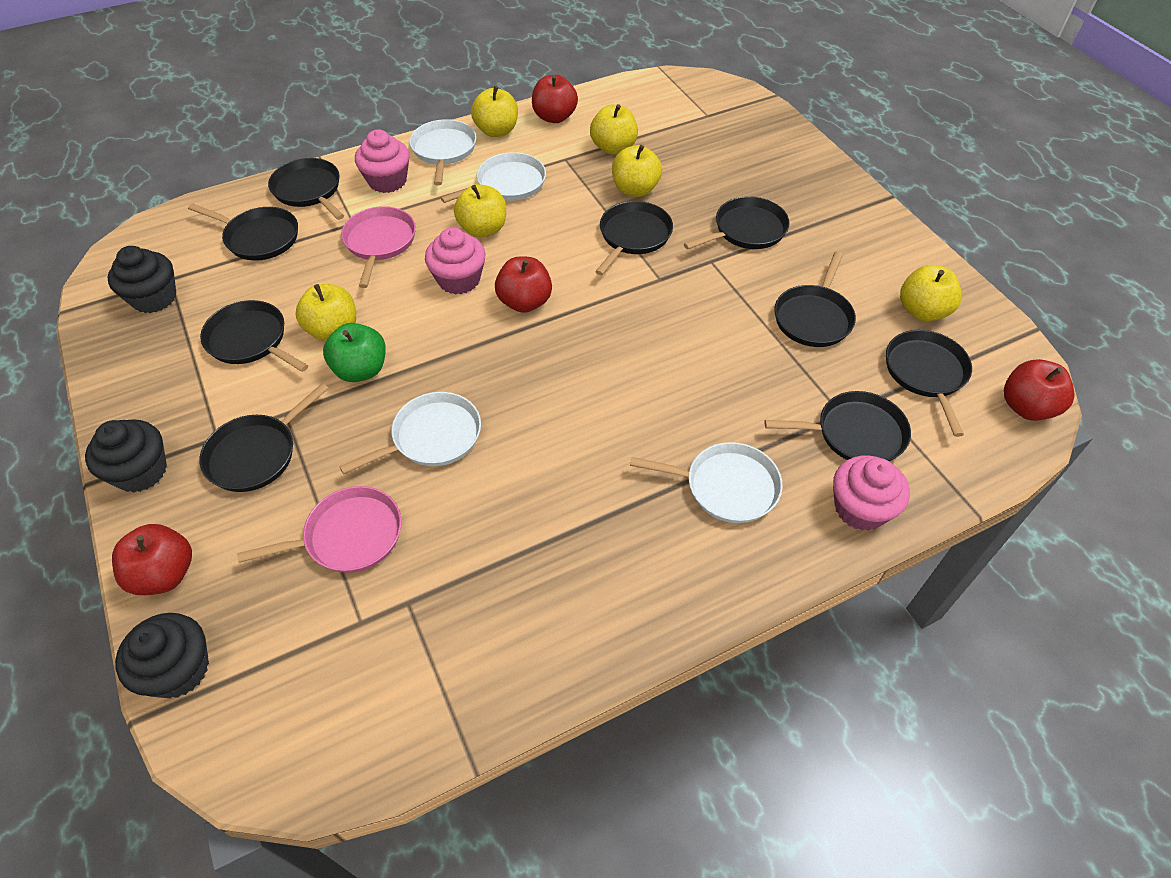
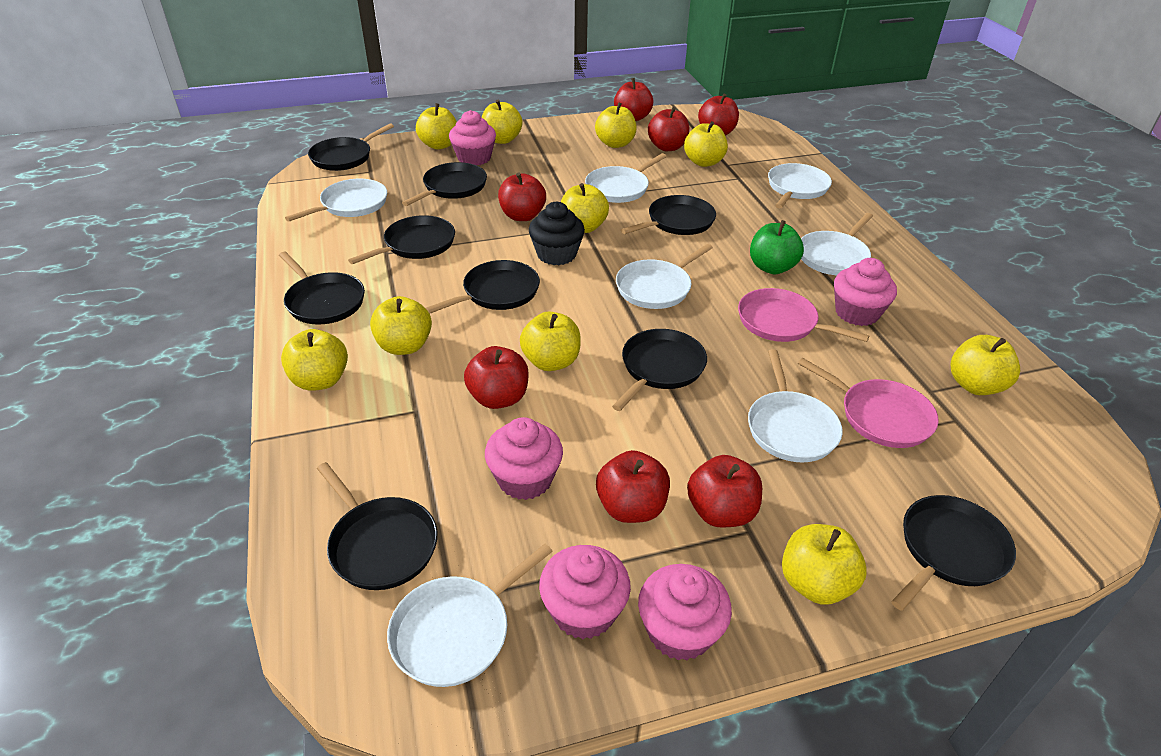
black cupcake: [85,419,167,493] [108,246,176,313] [115,613,209,698] = 3 -> [529,202,585,265] = 1
pink cupcake: [355,129,410,193] [425,227,486,295] [833,456,910,531] = 3 -> [449,110,496,165] [485,417,563,500] [539,545,631,639] [638,564,732,661] [834,258,897,326] = 5
red apple: [112,524,192,595] [495,257,552,313] [532,75,578,123] [1004,359,1075,421] = 4 -> [464,346,529,409] [498,172,546,221] [596,450,670,523] [614,78,654,121] [648,107,689,151] [687,455,762,528] [698,94,739,136] = 7
white pan: [339,392,481,474] [409,119,476,185] [441,152,546,203] [630,442,783,523] = 4 -> [285,179,387,222] [387,544,553,687] [585,153,667,203] [616,244,713,309] [748,349,843,462] [768,163,832,208] [801,213,873,275] = 7
yellow apple: [296,284,356,341] [454,184,506,238] [471,86,518,137] [590,104,638,155] [612,145,662,197] [900,265,962,321] = 6 -> [281,329,348,391] [370,296,432,355] [416,103,457,149] [481,100,523,144] [520,312,581,371] [561,183,609,233] [595,102,637,148] [684,121,728,167] [782,524,867,605] [950,335,1020,395] = 10

